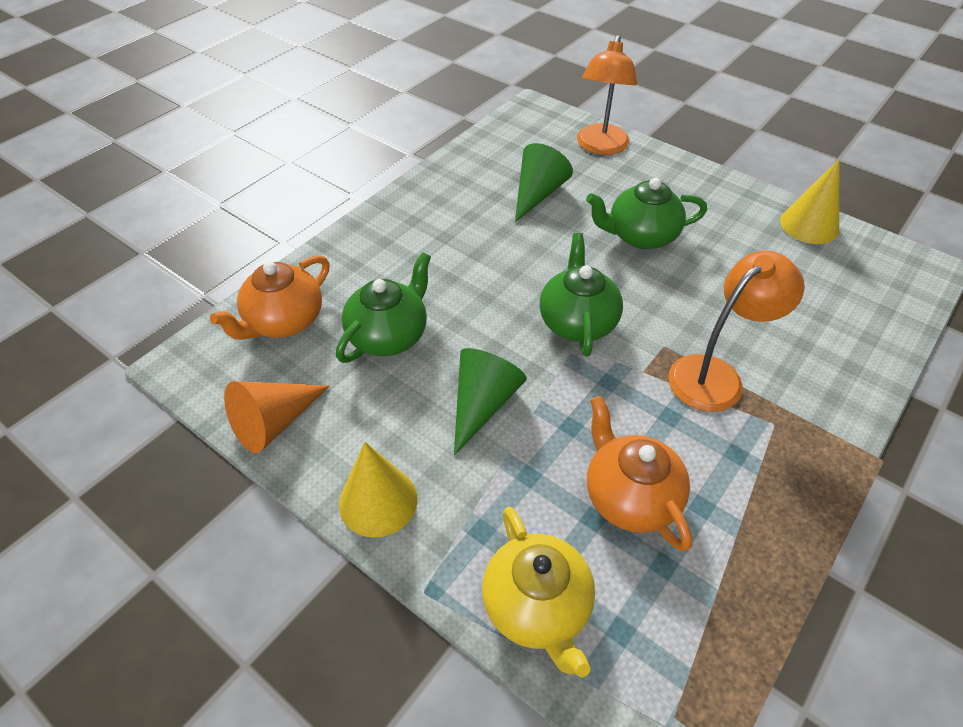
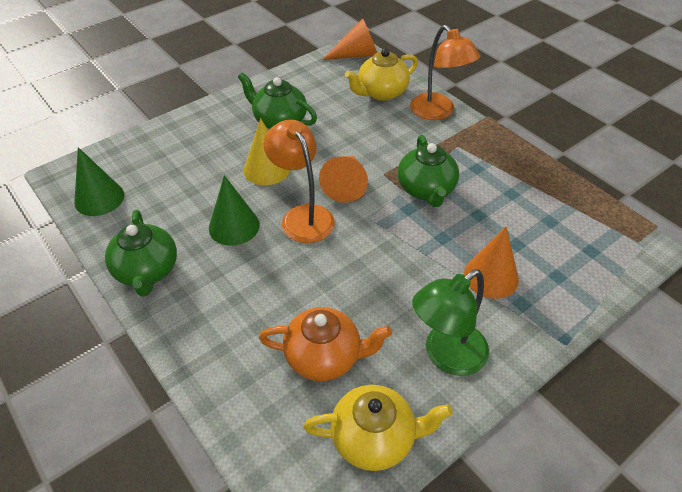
green lamp: none = 0 -> [412,269,489,376] = 1
orange cone: [224,381,330,453] = 1 -> [319,156,368,203] [322,18,377,60] [464,226,519,299] = 3
orange teapot: [210,255,330,340] [587,396,692,551] = 2 -> [259,307,392,381] = 1
yellow cone: [339,442,418,538] [780,159,840,244] = 2 -> [244,118,290,185] = 1
yellow teapot: [482,507,595,678] = 1 -> [304,385,453,471] [345,48,418,101] = 2

